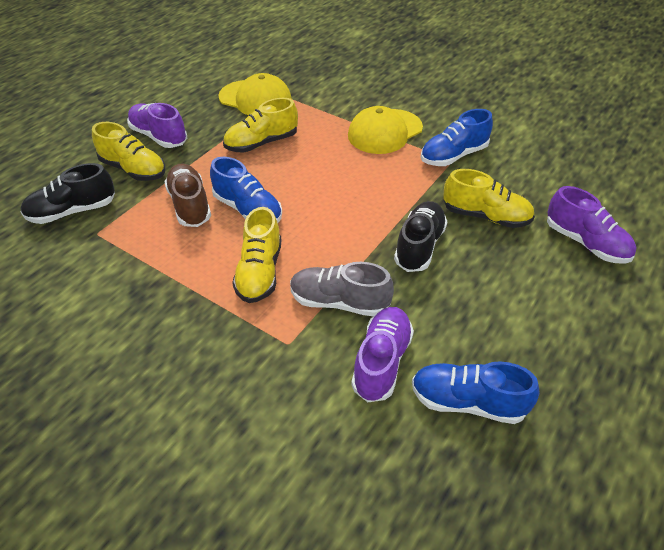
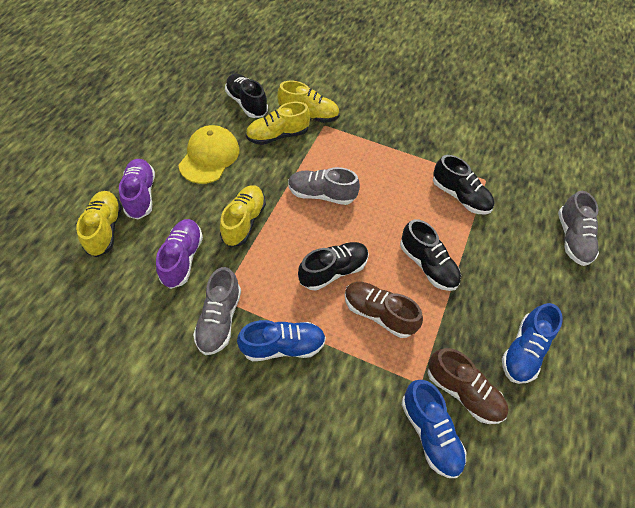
black shoe: [21,163,115,224] [394,201,447,272] = 2 -> [225,74,268,118] [298,242,369,291] [400,219,461,291] [433,155,495,214] = 4
brown shoe: [164,163,211,227] = 1 -> [345,282,423,338] [428,348,509,424] = 2
grey shoe: [290,262,394,317] = 1 -> [193,267,241,355] [288,167,360,205] [558,191,599,266] = 3
purple shoe: [127,103,187,148] [351,307,414,402] [547,186,636,264] = 3 -> [119,159,155,219] [156,219,203,289] = 2
yellow cap: [218,73,292,116] [348,106,423,154] = 2 -> [179,125,239,184] = 1

